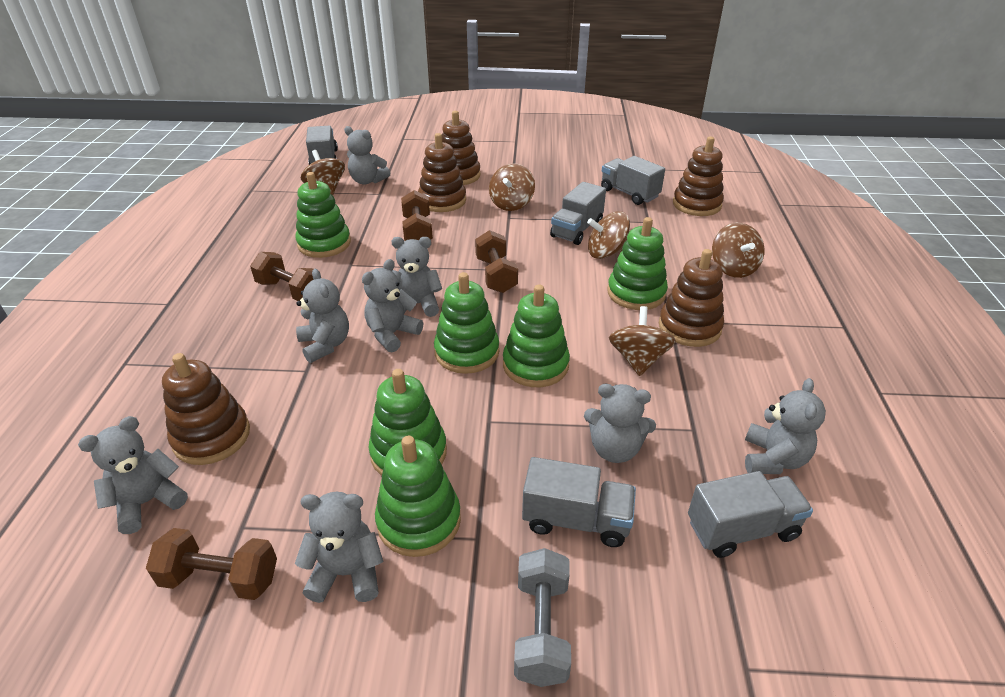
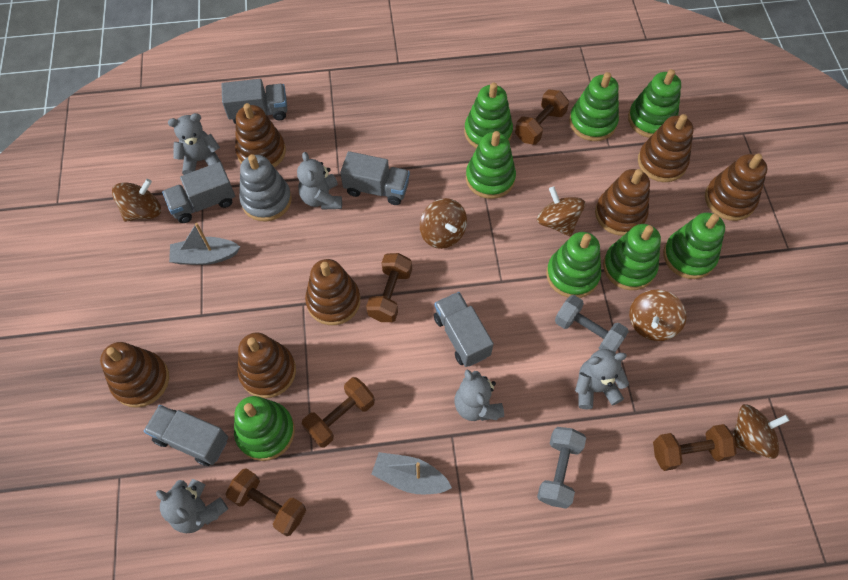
brown dumbbell: [146,528,277,600] [250,252,320,301] [401,190,433,241] [475,230,518,293] = 4 -> [226,469,306,536] [302,377,375,448] [366,253,412,322] [515,89,569,145] [653,424,736,471] = 5
brown stacking toy: [162,353,250,465] [418,133,466,212] [442,111,481,185] [659,249,724,347] [673,136,724,216] = 5 -> [100,342,169,408] [235,103,286,168] [237,333,296,398] [305,259,360,325] [595,169,650,236] [638,114,694,182] [705,154,767,221] = 7
green stacking toy: [295,172,351,258] [369,369,447,476] [375,436,461,557] [434,272,499,374] [503,285,570,387] [607,217,668,310] = 6 -> [234,396,295,461] [464,83,513,148] [466,131,516,199] [546,232,601,298] [569,72,619,141] [603,224,661,290] [628,69,681,138] [663,212,725,279] = 8
grey boat: none = 0 -> [169,223,240,265] [371,452,452,494] = 2
grey dumbbell: [514,548,571,687] = 1 -> [537,427,586,509] [555,295,629,352] = 2
grey stacking toy: none = 0 -> [239,154,292,222] = 1
grey teddy bear: [78,416,188,534] [295,492,383,603] [296,269,349,363] [344,126,390,185] [362,259,423,352] [391,237,442,317] [584,384,656,463] [745,378,826,474] = 8 -> [156,479,228,533] [168,113,221,175] [297,152,342,210] [454,369,504,421] [575,349,629,409] = 5

